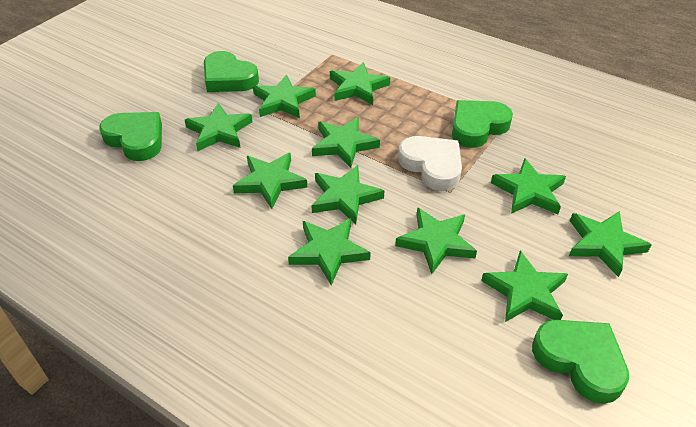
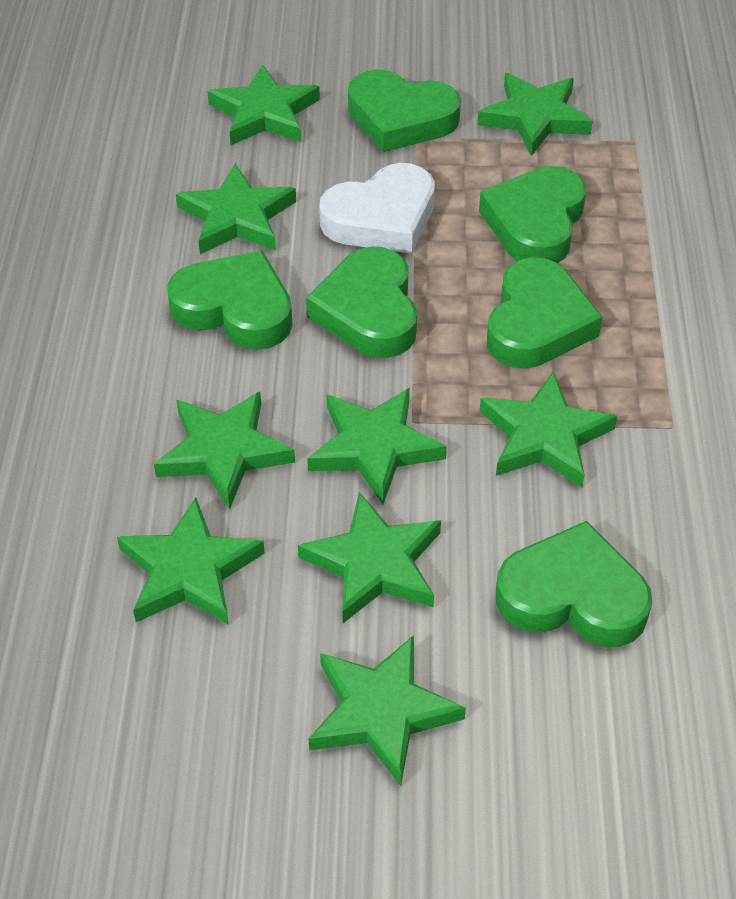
green heart: [99,112,162,161] [204,51,259,92] [452,100,513,148] [532,320,629,404] = 4 -> [167,250,293,350] [306,246,417,358] [348,69,461,152] [479,166,586,263] [487,257,602,369] [496,521,652,647] = 6
green star: [185,103,252,151] [233,153,308,209] [253,75,316,118] [288,218,371,286] [311,165,384,224] [312,117,380,168] [330,62,390,105] [395,207,477,274] [481,251,568,322] [491,158,566,214] [569,211,652,277] = 11 -> [117,497,265,625] [154,392,295,510] [176,164,296,254] [207,64,320,145] [298,492,441,623] [307,388,447,504] [309,635,466,786] [478,73,593,156] [480,371,617,487] = 9

